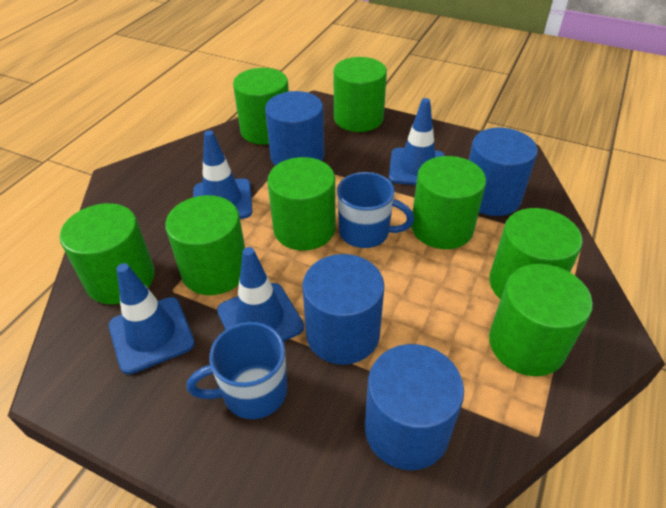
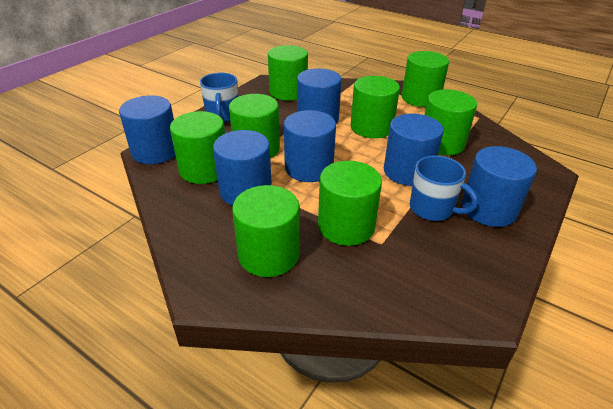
blue cylinder: [265,91,324,166] [302,254,384,365] [365,344,464,470] [469,128,538,216] = 4 -> [119,96,175,164] [213,130,272,206] [284,110,336,182] [297,68,342,124] [384,114,444,186] [462,146,537,227] = 6
blue traffic cone: [109,263,195,374] [193,130,252,219] [217,247,304,342] [389,98,445,185] = 4 -> none = 0

